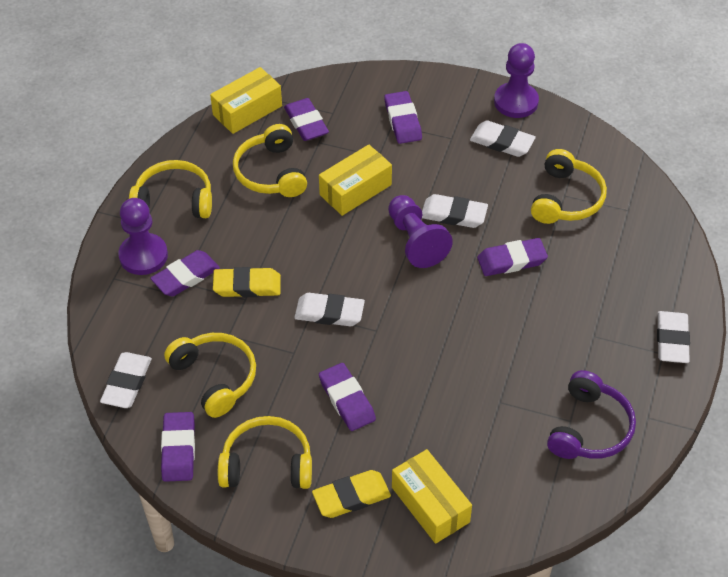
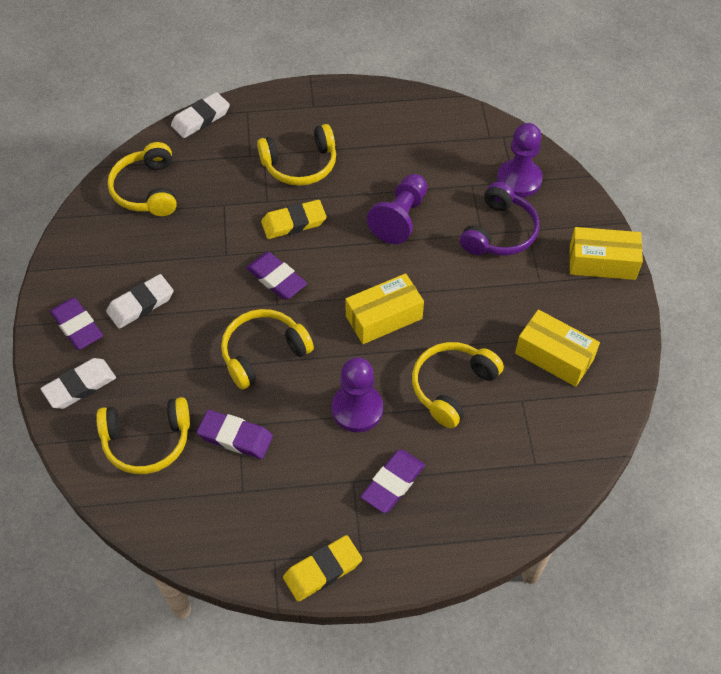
purple eraser: [150,250,220,296] [161,412,195,482] [284,98,329,141] [319,363,376,431] [384,91,422,144] [477,238,548,276] = 6 -> [50,297,103,350] [197,410,273,459] [246,252,307,300] [361,449,425,513] = 4
white eraser: [100,352,152,408] [294,293,365,326] [422,194,488,228] [470,121,536,157] [657,311,690,363] = 5 -> [41,358,116,409] [106,274,174,329] [171,92,230,138] = 3

